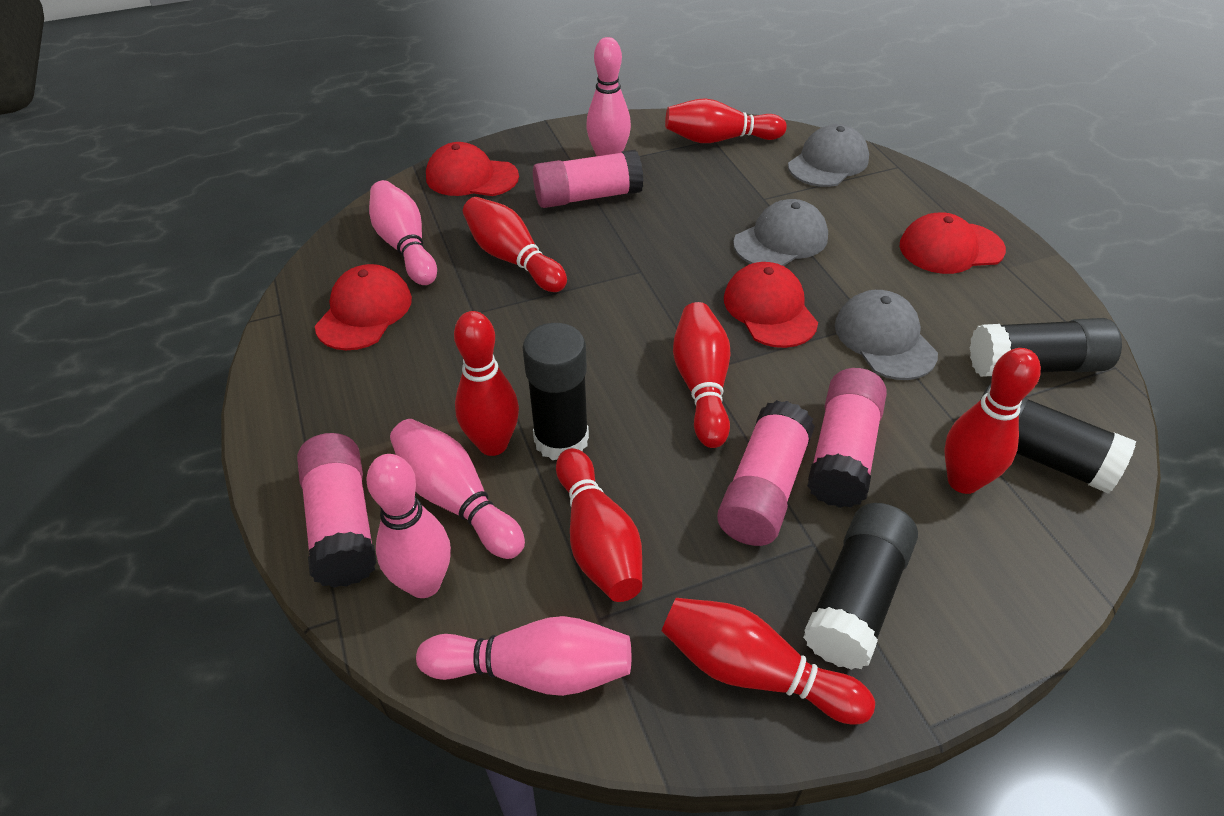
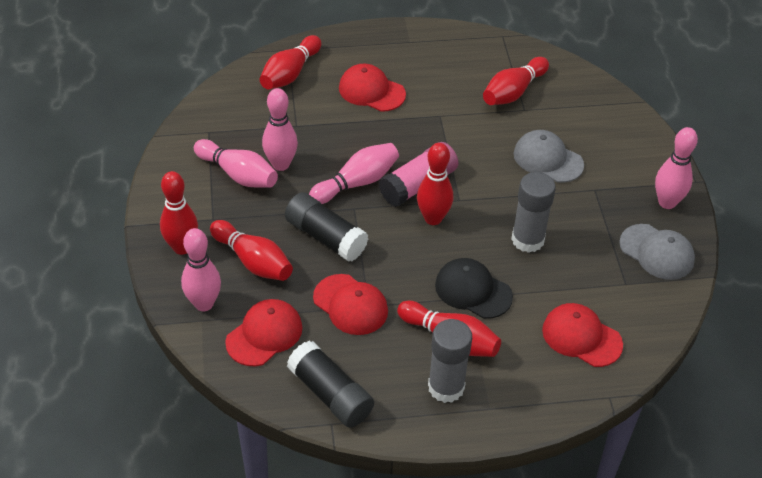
black cap: none = 0 -> [435,258,513,319] = 1
black glue stick: [523,323,589,460] [803,503,918,670] [970,318,1122,377] [981,384,1136,494] = 4 -> [285,192,368,262] [287,341,374,428] = 2
grey cap: [733,199,828,266] [788,124,869,187] [835,290,938,380] = 3 -> [514,130,584,183] [619,224,695,280] = 2
grey glue stick: none = 0 -> [428,319,472,403] [511,172,556,253] = 2
pink glue stick: [297,433,377,588] [533,150,643,208] [717,400,815,546] [807,368,887,508] = 4 -> [379,142,459,207] = 1
red bowling pin: [454,311,519,456] [463,197,567,292] [556,448,642,602] [662,598,875,724] [665,98,787,143] [673,302,731,448] [944,348,1041,494] = 7 -> [160,171,198,255] [210,220,293,281] [260,35,321,90] [397,301,501,357] [417,143,453,225] [483,57,549,105] = 6

